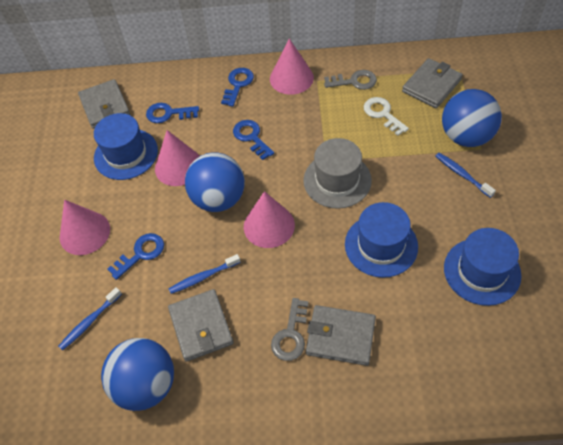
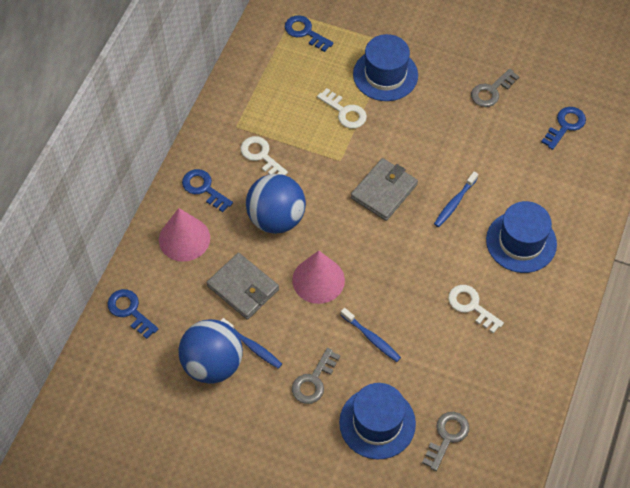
blue ball: [101,338,174,411] [185,152,245,212] [442,89,502,147] = 3 -> [178,319,243,384] [246,174,306,234] = 2
grey hat: [303,138,372,209] = 1 -> none = 0
grey key: [271,298,308,361] [324,70,377,90] = 2 -> [292,348,340,404] [422,412,469,471] [471,68,519,107] = 3
grey wallet: [78,79,130,129] [168,289,234,362] [306,305,376,366] [402,58,463,108] = 4 -> [207,253,279,320] [351,158,418,221] = 2
pink cone: [60,200,110,255] [155,130,199,186] [244,191,295,248] [270,38,314,95] = 4 -> [159,208,210,262] [292,251,345,304] = 2
white key: [364,97,409,136] = 1 -> [240,136,288,175] [317,88,367,129] [448,285,504,334] = 3

